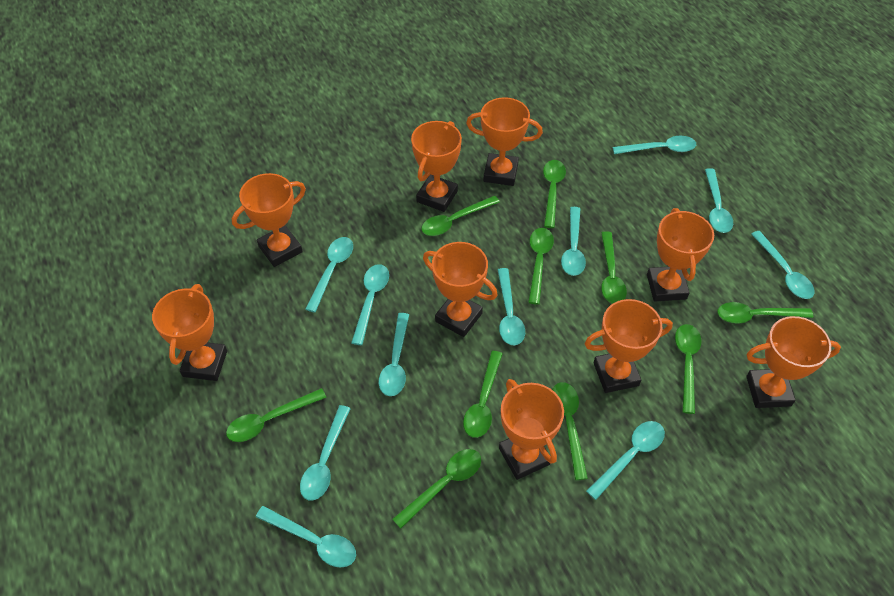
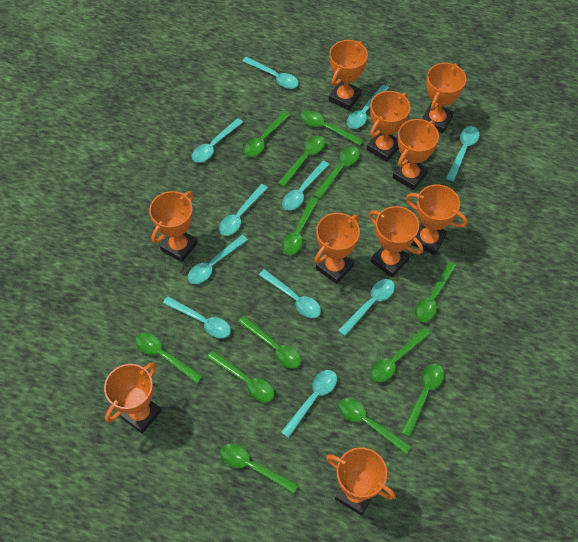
green spoon: [226,388,327,442] [392,449,481,529] [421,196,500,236] [463,351,503,438] [528,228,554,305] [543,160,566,228] [552,382,588,480] [601,231,627,304] [675,324,702,414] [717,302,813,324] = 10 -> [135,333,203,383] [207,351,274,402] [220,444,298,494] [238,316,301,369] [244,111,290,157] [278,136,325,187] [282,197,318,255] [301,111,364,146] [314,147,360,199] [338,398,412,454] [370,328,430,382] [401,363,444,437] [415,262,456,322] = 13
orange trophy: [152,284,227,381] [232,173,306,267] [411,121,462,212] [423,242,498,337] [466,97,543,186] [499,379,564,480] [584,299,673,393] [647,208,714,301] [746,316,841,408] = 9 -> [104,362,161,434] [149,191,197,262] [315,213,360,284] [326,447,396,516] [329,40,368,110] [367,91,411,162] [369,206,423,277] [392,119,439,190] [406,184,468,255] [422,63,466,133] = 10

